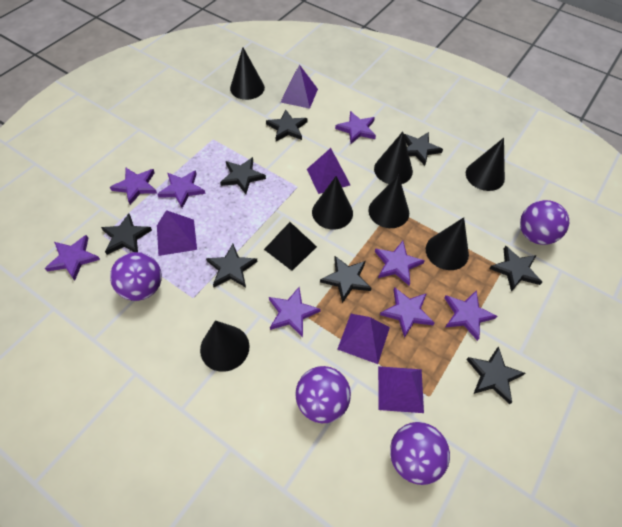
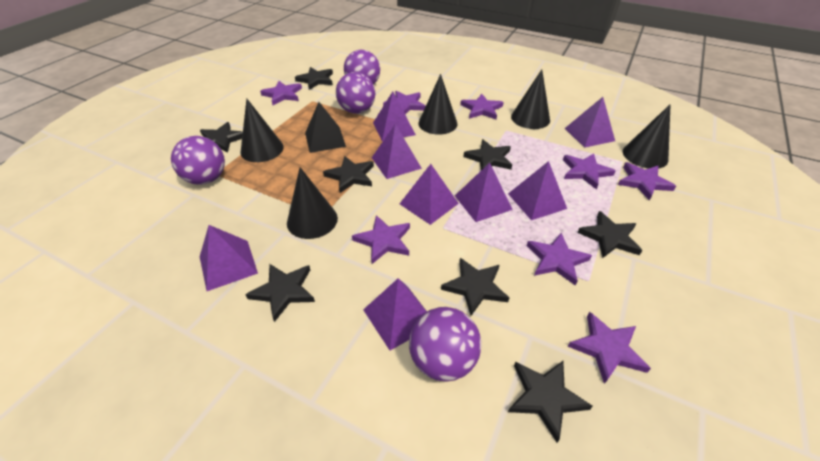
black cone: [200,320,249,372] [230,47,265,100] [312,176,353,229] [368,175,409,228] [374,132,413,184] [426,217,469,270] [466,138,505,191] = 7 -> [240,99,284,162] [287,167,338,239] [418,74,457,135] [511,70,550,129] [623,104,671,169] = 5
purple pyramid: [157,210,197,256] [281,64,318,109] [307,148,350,194] [337,314,390,364] [378,366,424,413] = 5 -> [200,225,258,291] [363,278,427,350] [372,124,422,179] [373,91,416,141] [400,164,459,225] [455,163,513,222] [508,161,567,220] [565,97,615,148] = 8

